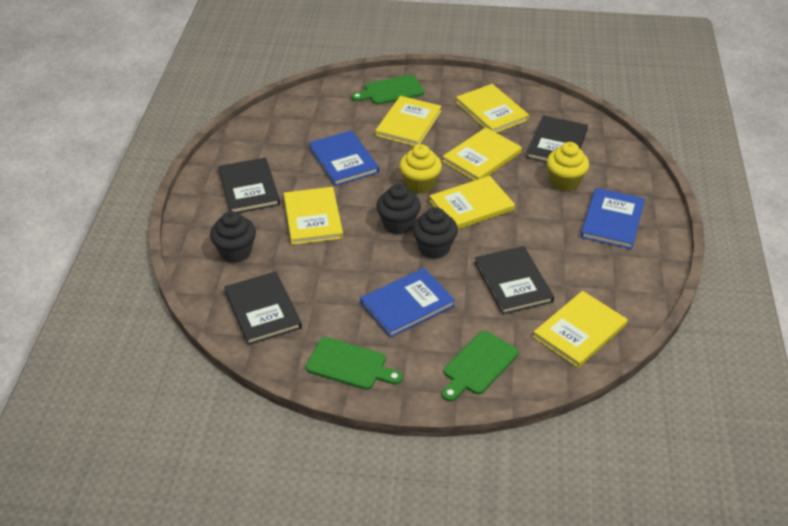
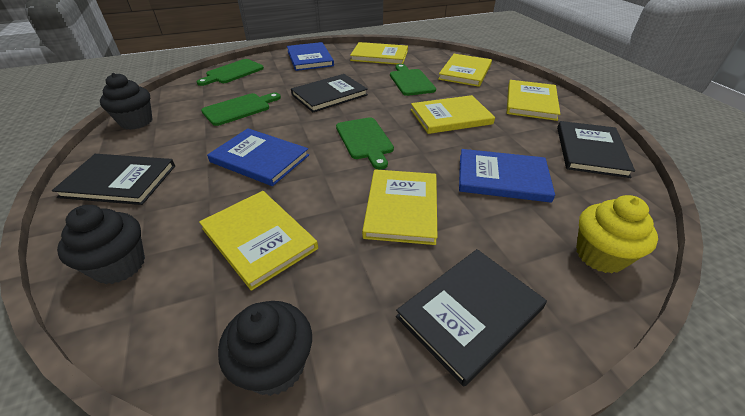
green cutting board: [306,337,403,390] [351,75,424,105] [442,331,518,402] = 3 -> [197,59,264,86] [201,93,281,126] [336,117,394,170] [390,64,436,96] = 4
yellow cupcake: [399,144,442,194] [547,142,589,191] = 2 -> [576,195,658,273] = 1

